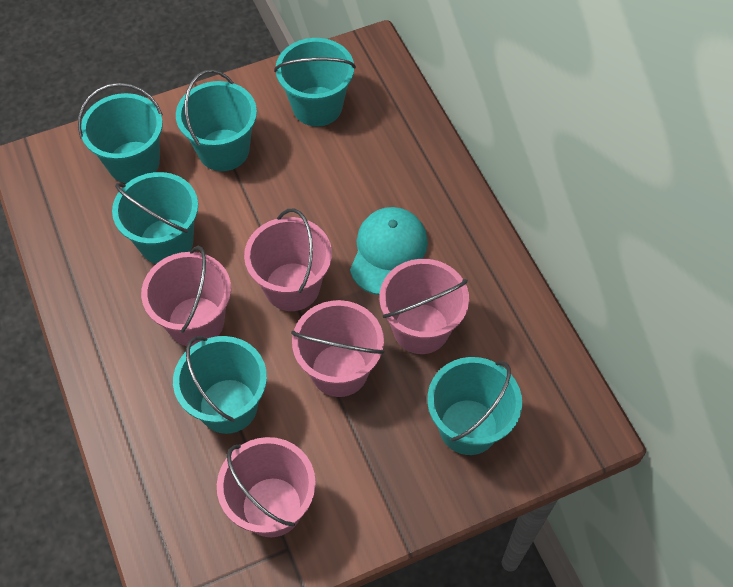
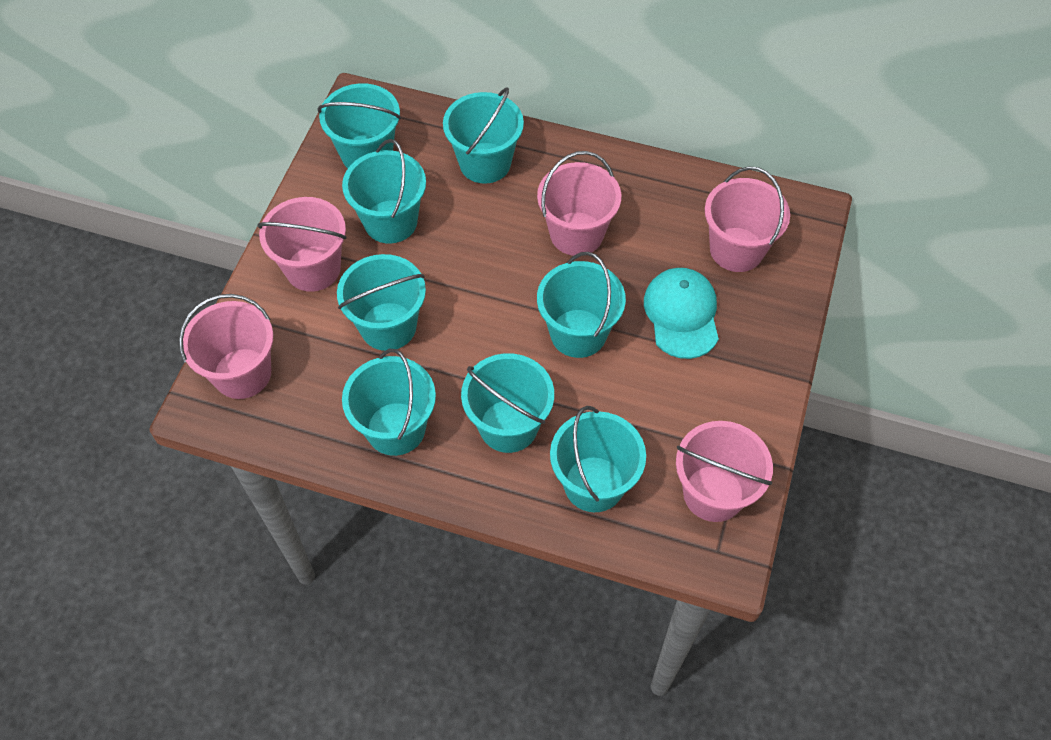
turquoise bucket: [78,83,163,184] [112,172,198,264] [173,336,267,434] [176,70,257,171] [274,38,356,126] [427,357,522,455] = 6 -> [317,83,401,168] [337,254,426,351] [342,139,426,244] [342,349,436,456] [443,87,524,184] [461,353,554,453] [537,252,626,358] [550,406,646,512] = 8

